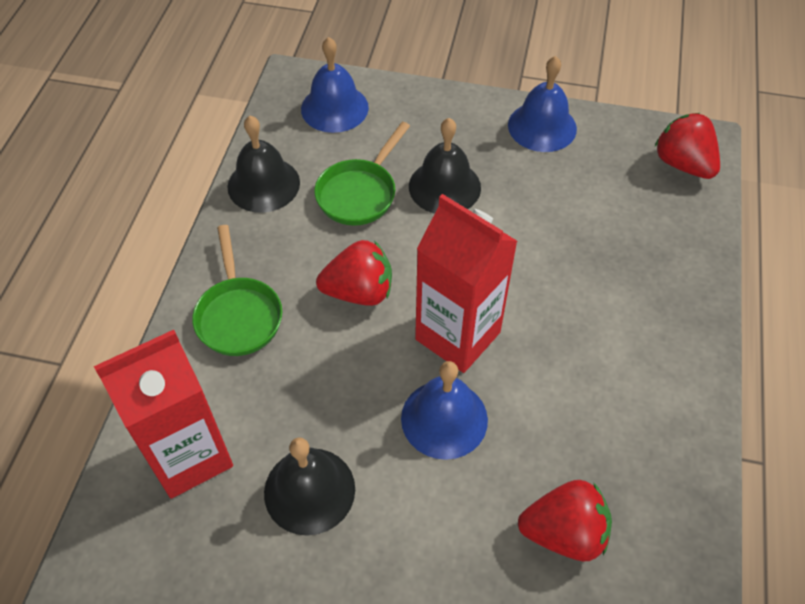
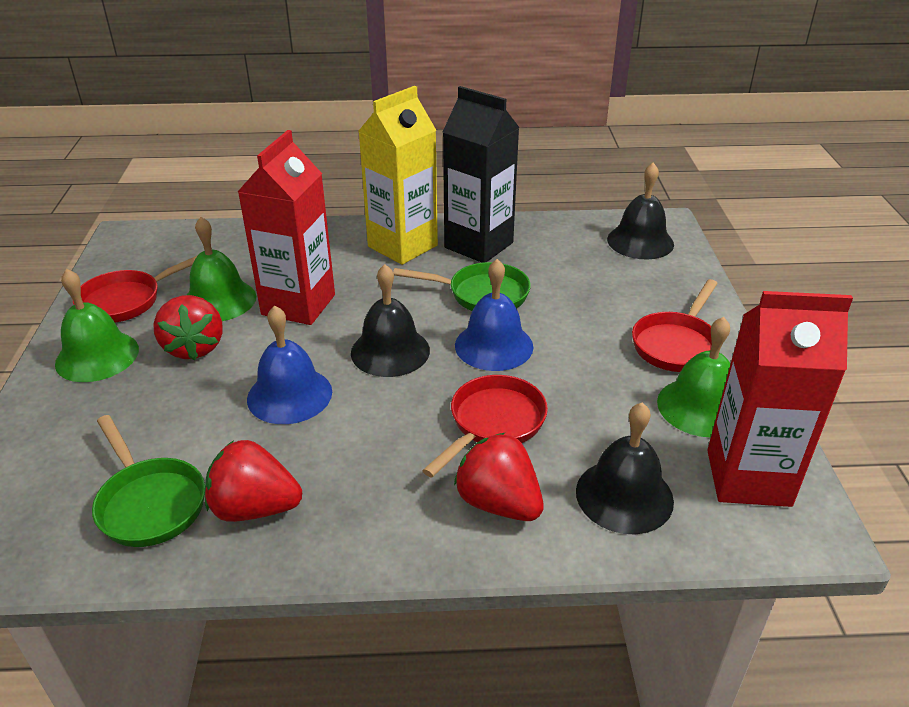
black carton: none = 0 -> [443,86,519,263] = 1
blue bell: [301,37,369,133] [401,361,488,460] [508,56,577,152] = 3 -> [247,305,332,424] [455,259,533,371] = 2
green bell: none = 0 -> [55,269,139,382] [187,217,256,321] [657,317,730,437] = 3
red pan: none = 0 -> [73,255,198,322] [422,375,548,478] [632,279,718,372] = 3
yellow carton: none = 0 -> [358,86,438,265] = 1

